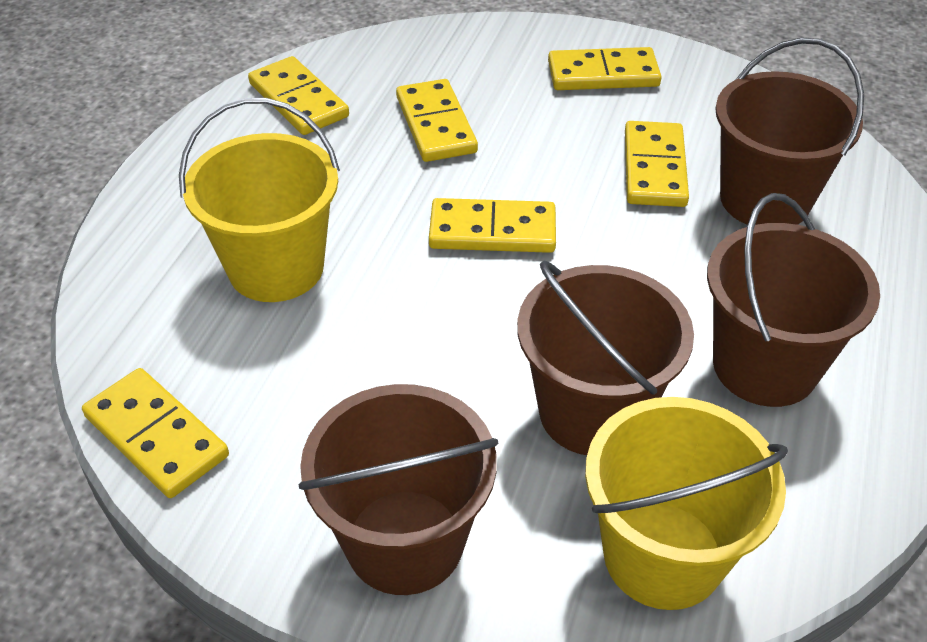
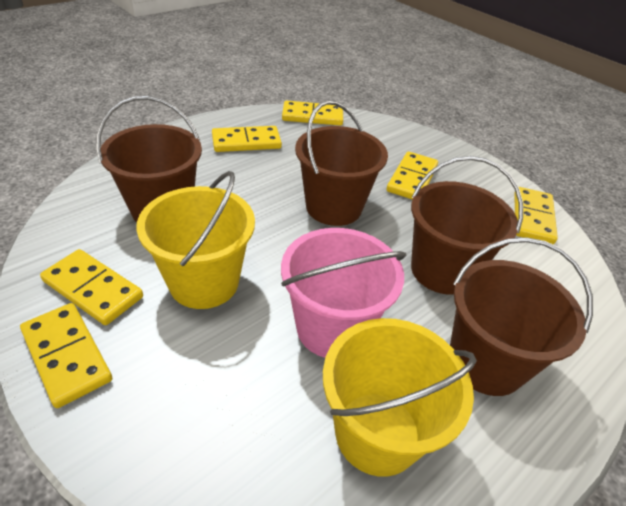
pink bucket: none = 0 -> [281,228,407,358] = 1

